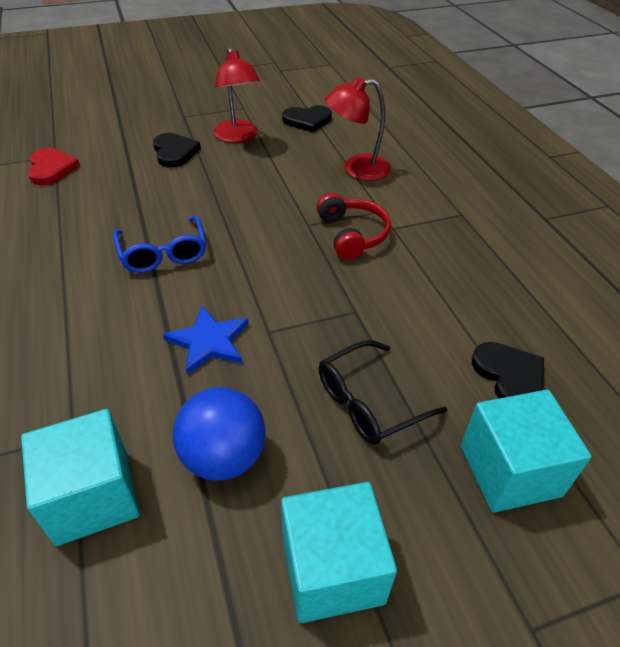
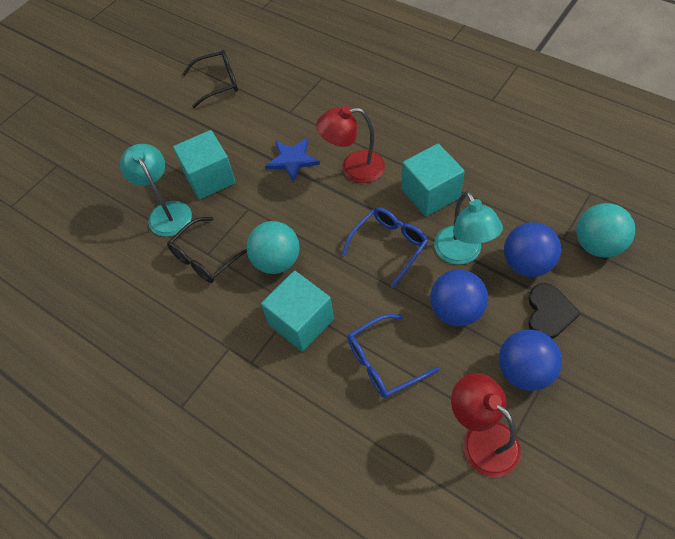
black glasses: [319,340,447,445] = 1 -> [167,217,247,283] [183,50,238,108] = 2
black heart: [153,133,201,168] [282,105,332,133] [472,342,544,399] = 3 -> [528,283,580,339] = 1
blue ball: [173,387,265,481] = 1 -> [430,270,488,326] [499,330,562,391] [504,222,561,277] = 3
blue glasses: [113,215,206,273] = 1 -> [342,207,428,288] [348,314,439,398] = 2
red headphones: [317,193,391,260] = 1 -> none = 0
red heart: [28,148,80,185] = 1 -> none = 0
turquoise ball: none = 0 -> [246,221,300,274] [576,203,635,257] = 2
turquoise lamp: none = 0 -> [120,144,192,237] [434,191,503,264] = 2

